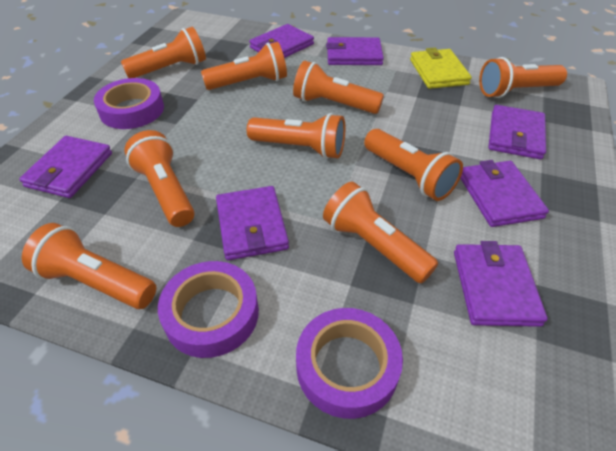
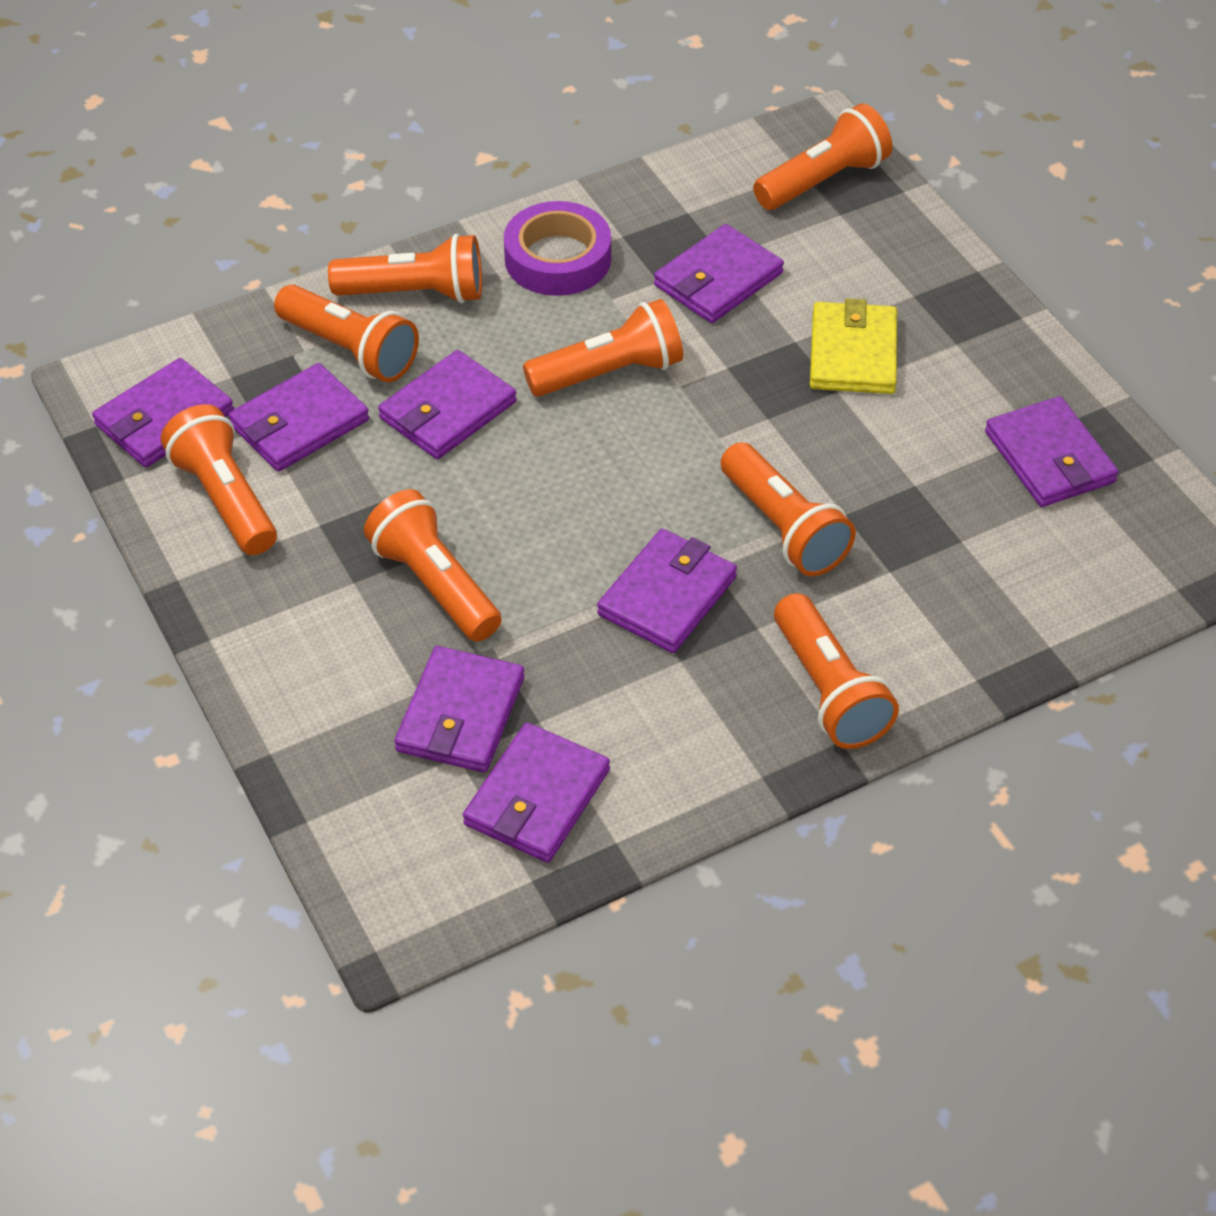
orange flashlight: [22,223,156,309] [121,27,206,78] [124,130,194,227] [201,42,287,90] [247,113,345,159] [293,60,384,114] [323,182,438,283] [364,129,463,201] [479,57,567,98] = 9 -> [161,404,277,555] [274,285,419,382] [328,234,482,303] [364,489,502,642] [523,299,683,397] [721,442,856,576] [753,103,892,210] [774,593,899,749] = 8
purple tape: [94,78,164,129] [158,261,259,358] [296,308,403,419] = 3 -> [504,201,611,296] = 1
purple wallet: [19,136,112,198] [216,186,289,260] [249,24,314,58] [326,37,384,65] [454,241,548,327] [460,160,549,227] [488,105,546,160] = 7 -> [92,358,234,467] [228,363,369,471] [378,350,517,459] [394,646,524,773] [463,723,610,863] [597,529,737,653] [654,224,784,323] [985,396,1118,507] = 8

